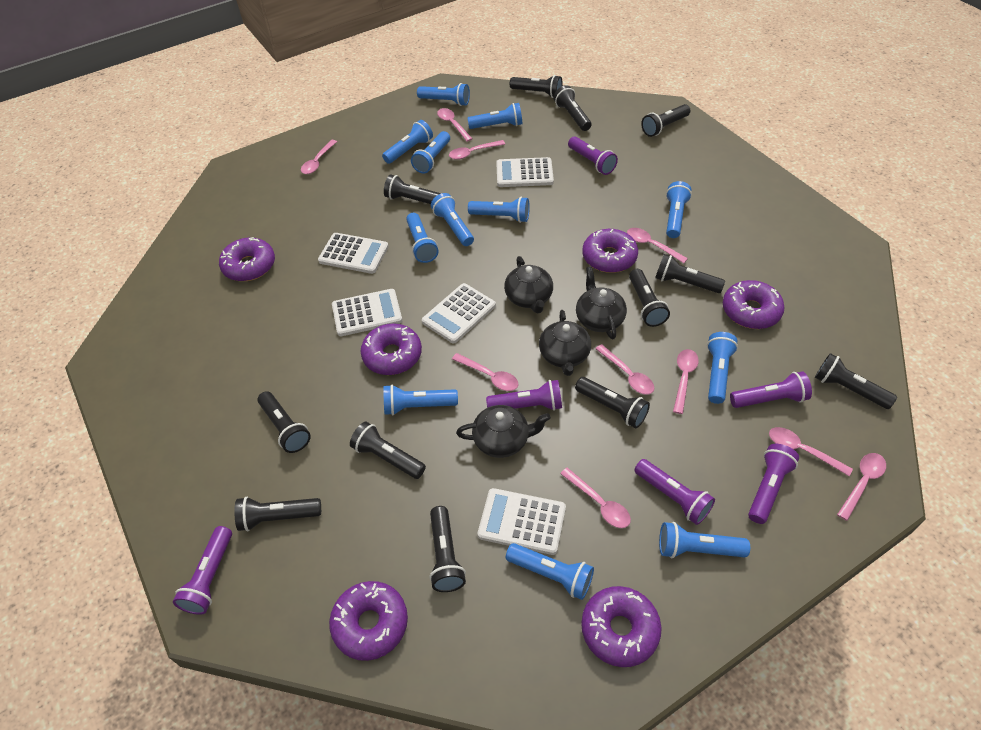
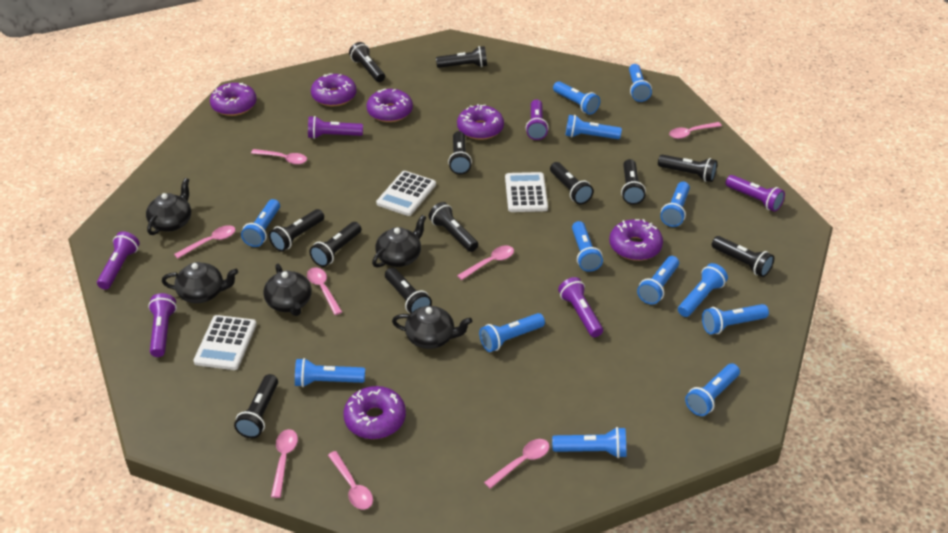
black teapot: [456,405,551,458] [504,256,553,313] [539,310,591,376] [576,267,627,339] = 4 -> [146,178,191,235] [162,262,238,303] [263,264,312,316] [372,215,427,268] [392,306,472,349] = 5
blue flashlight: [382,120,433,164] [384,385,458,415] [406,213,439,263] [411,131,450,173] [417,83,470,106] [431,193,474,246] [467,103,522,129] [468,197,530,223] [506,543,594,600] [659,522,750,558] [666,181,692,238] [707,332,738,404] = 12 -> [241,199,280,247] [295,358,365,387] [479,313,545,352] [552,427,626,458] [553,81,600,115] [565,115,622,139] [572,221,603,272] [629,64,652,102] [637,256,679,305] [660,182,690,227] [678,263,728,317] [685,364,740,416] [702,304,769,334] = 13
pink spoon: [301,140,337,174] [437,108,472,142] [449,140,505,160] [452,353,518,391] [560,468,631,528] [595,344,654,395] [627,228,688,263] [673,349,699,414] [769,427,853,476] [837,453,886,521] = 10 -> [174,225,236,259] [251,149,307,164] [271,429,298,498] [307,267,342,315] [328,451,373,510] [457,246,514,280] [484,439,550,489] [669,122,722,139] = 8
white calculator: [318,233,389,274] [332,289,402,336] [422,283,496,343] [478,488,566,555] [496,157,554,187] = 5 -> [193,315,257,370] [376,171,436,216] [505,172,548,212] = 3

